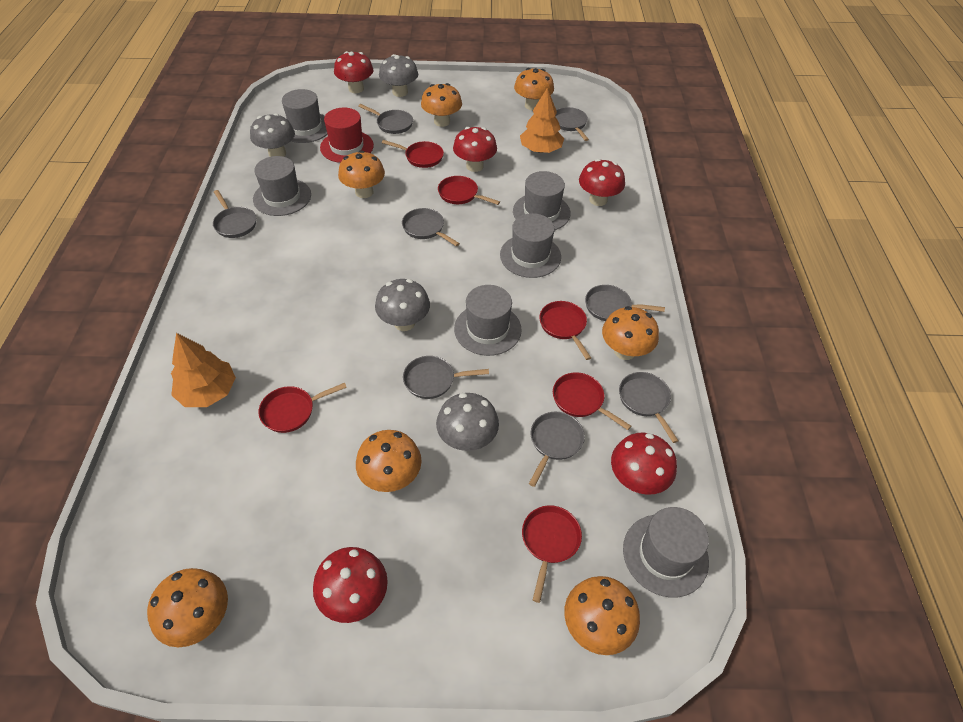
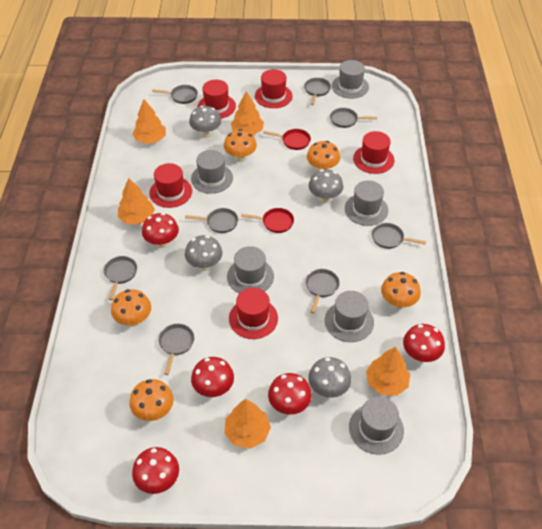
orange mushroom: [147,568,228,647] [338,150,385,198] [356,430,422,492] [421,83,462,127] [514,68,554,110] [564,576,640,655] [602,306,659,360] = 7 -> [111,289,151,327] [129,379,174,421] [224,129,257,162] [307,141,340,171] [381,272,421,309] = 5
orange tree: [171,333,236,407] [520,88,564,153] = 2 -> [118,178,155,225] [132,99,166,144] [224,399,271,449] [231,91,264,135] [366,347,410,396] = 5
red hat: [320,108,374,163] = 1 -> [149,163,192,208] [198,80,236,119] [229,288,278,339] [255,69,293,108] [353,131,394,174] = 5
red pan: [259,383,347,433] [382,140,444,168] [438,176,500,205] [522,505,582,603] [539,301,591,360] [553,372,631,430] = 6 -> [241,208,294,233] [263,129,311,150] = 2

